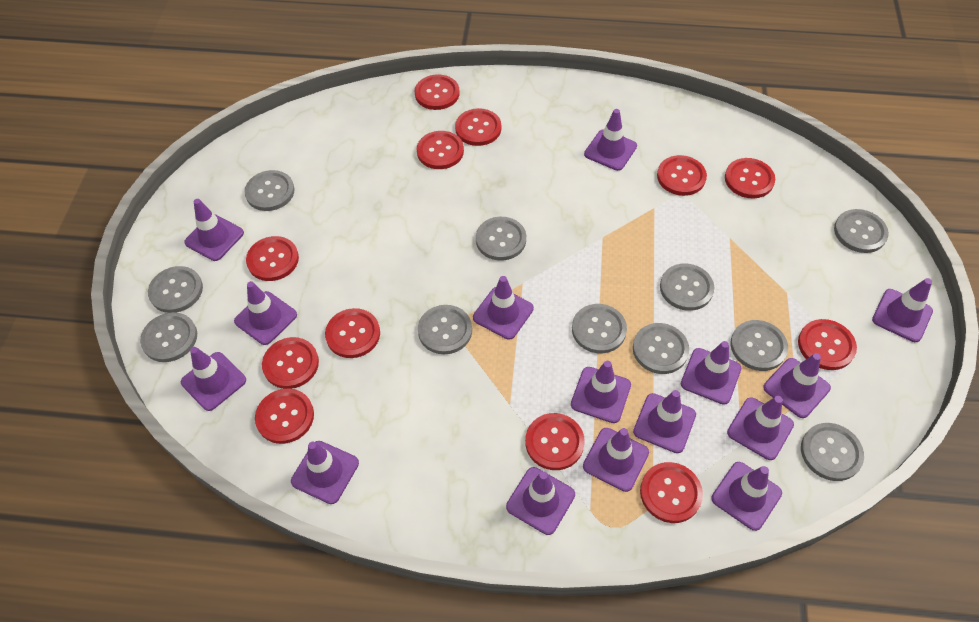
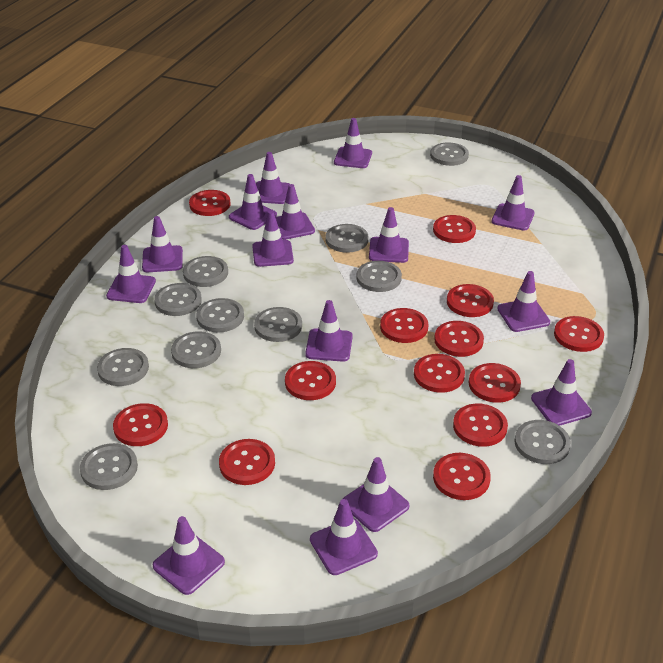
red button: [246,236,299,281] [255,389,314,444] [262,337,319,389] [325,308,380,358] [415,75,459,110] [417,131,464,169] [455,108,501,146] [525,413,585,470] [640,462,703,523] [657,155,707,196] [725,158,775,199] [798,319,857,370] = 12 -> [113,403,168,446] [189,190,230,216] [219,439,275,485] [285,361,336,400] [380,308,428,343] [414,354,465,393] [433,215,476,243] [433,453,491,500] [434,321,484,357] [447,284,494,317] [453,404,508,447] [469,363,521,403] [554,316,604,352] = 13

